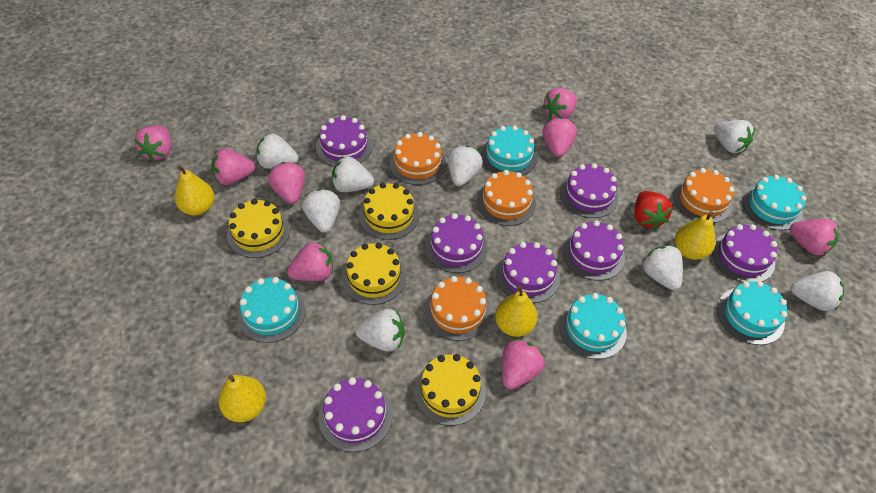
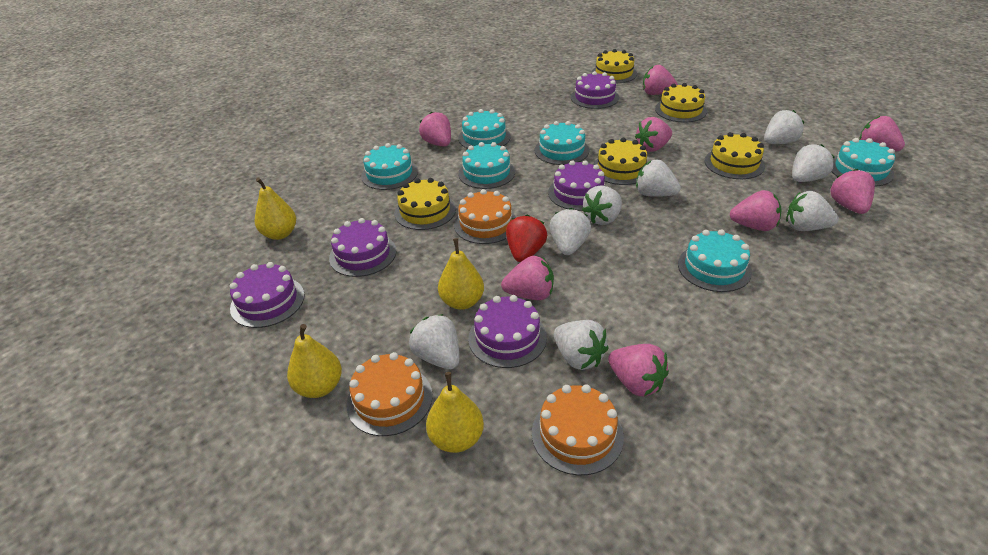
orange cake: [389,132,446,185] [424,276,491,341] [477,170,536,226] [673,168,734,223] = 4 -> [347,352,433,436] [454,189,516,244] [532,384,624,475] = 3
purple cake: [316,115,372,166] [319,377,392,452] [425,213,487,273] [496,242,560,303] [560,163,619,218] [562,220,625,281] [712,224,777,282] = 7 -> [230,262,305,328] [329,218,396,277] [468,295,547,368] [548,160,605,211] [571,71,619,109] = 5
turquoise cake: [237,277,306,343] [481,126,537,176] [559,293,627,359] [717,281,787,345] [742,175,807,230] = 5 -> [361,143,418,190] [458,109,511,149] [458,142,515,189] [535,121,590,165] [678,229,752,292] [831,138,895,186] = 6
yellow cake: [227,199,290,258] [342,243,406,305] [359,183,419,240] [414,354,486,426] = 4 -> [394,178,456,230] [591,49,637,83] [593,138,647,185] [655,83,707,122] [704,132,765,179] = 5

